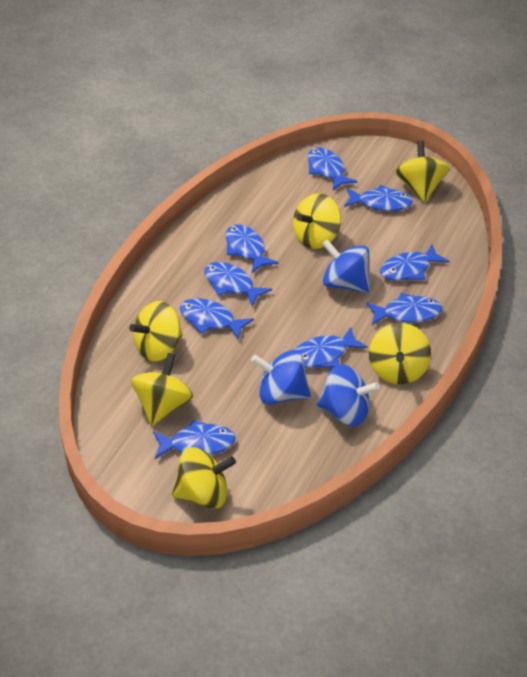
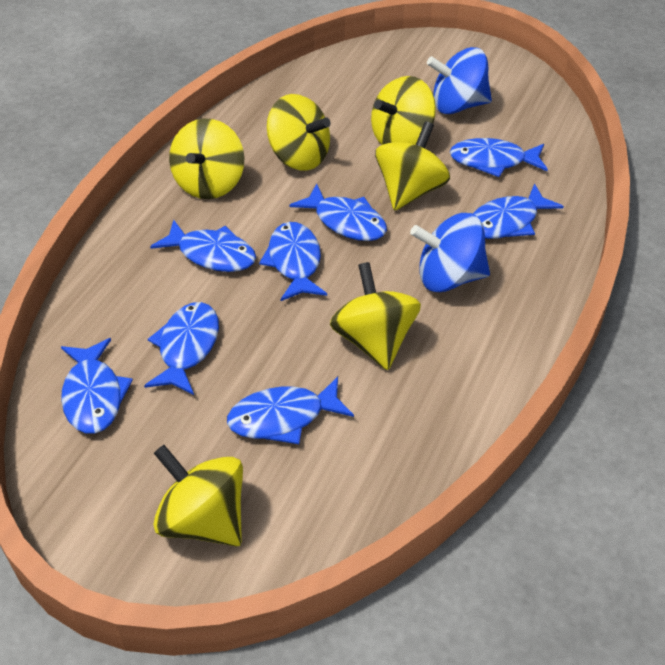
blue fish: [153,420,236,459] [180,298,254,340] [204,262,272,307] [226,224,279,273] [295,327,367,368] [308,147,358,190] [344,185,413,211] [366,293,442,325] [380,244,450,281] = 9 -> [61,338,133,434] [144,302,219,395] [150,220,256,272] [227,376,354,444] [259,222,327,301] [289,183,387,241] [450,138,548,177] [473,184,564,239] = 8
blue spinning top: [251,350,311,405] [317,364,380,426] [322,240,369,293] = 3 -> [410,213,490,292] [427,47,492,114] = 2

